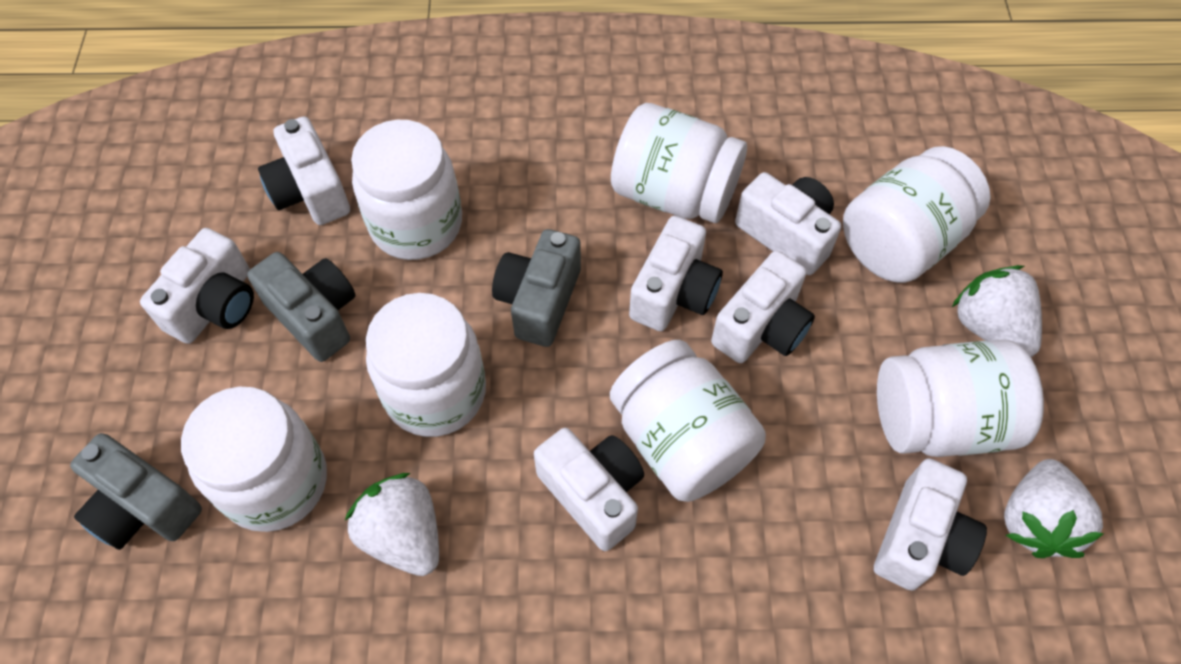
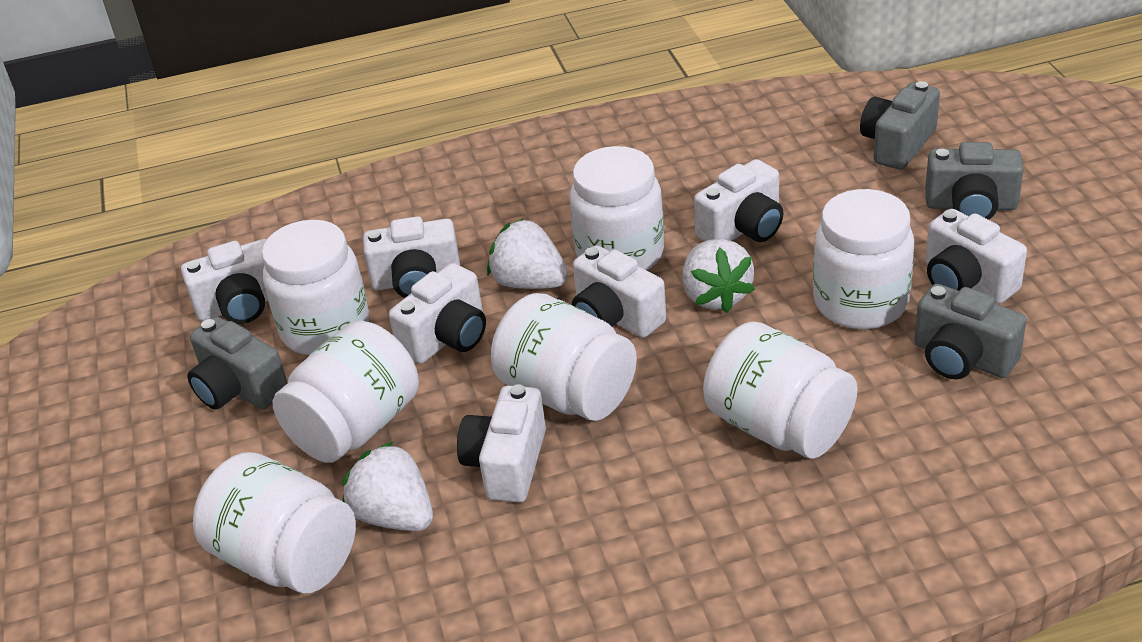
grey camera: [70,433,202,550] [247,252,355,362] [492,229,581,347] = 3 -> [187,316,288,410] [860,81,940,170] [914,284,1027,380] [925,142,1023,220] = 4

